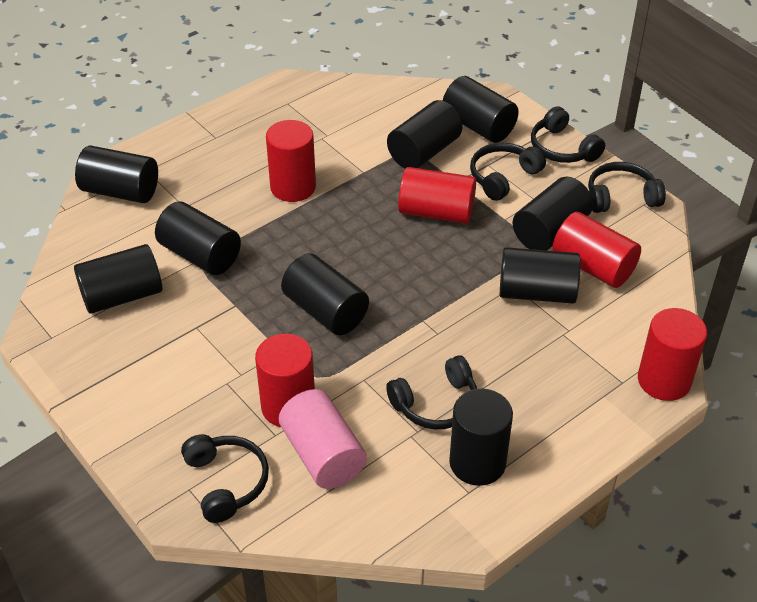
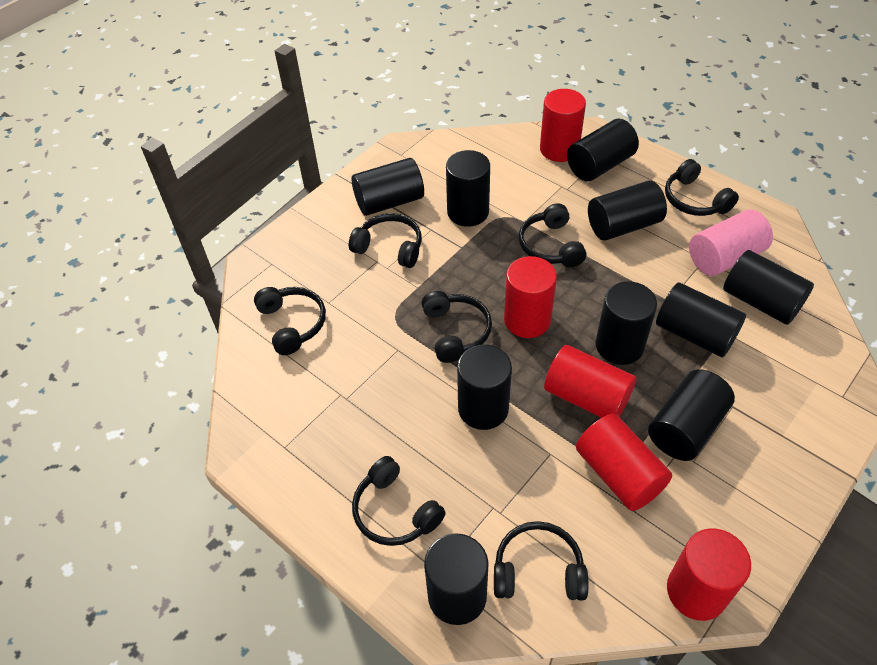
black cylinder: [74,244,162,314] [75,146,158,203] [155,201,241,275] [281,253,369,335] [387,100,462,169] [443,76,519,143] [449,389,513,486] [500,247,581,304] [513,177,593,251] = 9 -> [352,158,424,216] [424,533,489,625] [446,150,490,227] [457,344,512,430] [567,119,639,181] [588,180,667,241] [596,281,657,365] [648,369,735,461] [656,283,746,357] [723,250,814,325] = 10
black headphones: [181,434,269,523] [386,355,477,429] [470,143,546,201] [531,106,605,163] [588,162,666,213] = 5 -> [254,287,326,355] [349,213,422,268] [352,456,446,546] [421,291,492,363] [494,521,589,601] [519,203,586,267] [665,159,739,216] = 7

